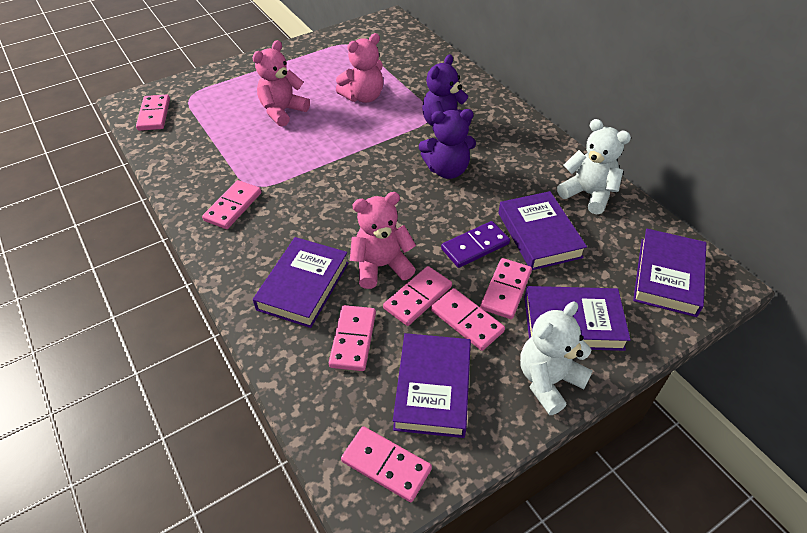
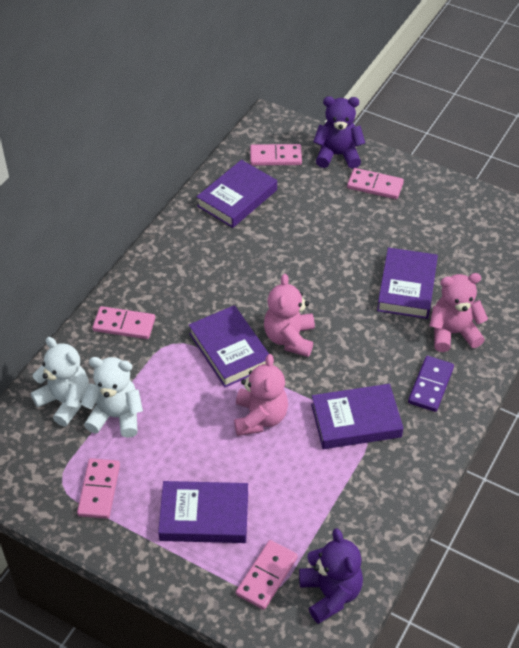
pink domino: [136,94,170,131] [202,180,261,229] [329,305,376,371] [341,426,432,502] [383,266,452,326] [431,288,505,351] [480,258,532,319] = 7 -> [77,458,120,519] [93,306,155,339] [236,540,298,610] [250,144,302,166] [347,168,404,199] = 5

